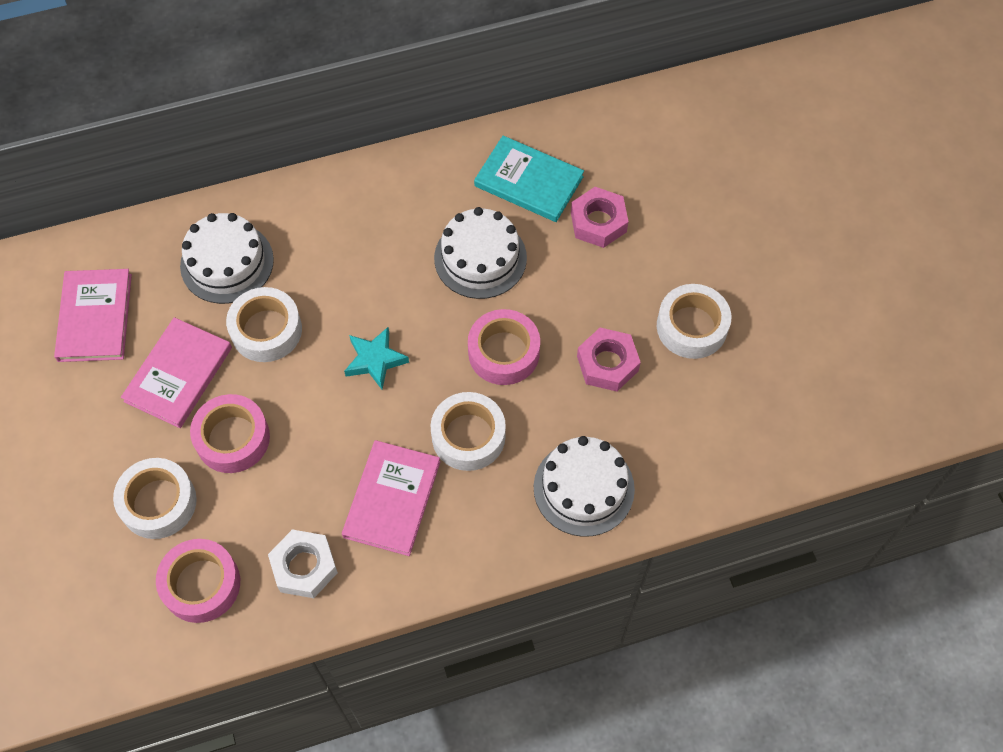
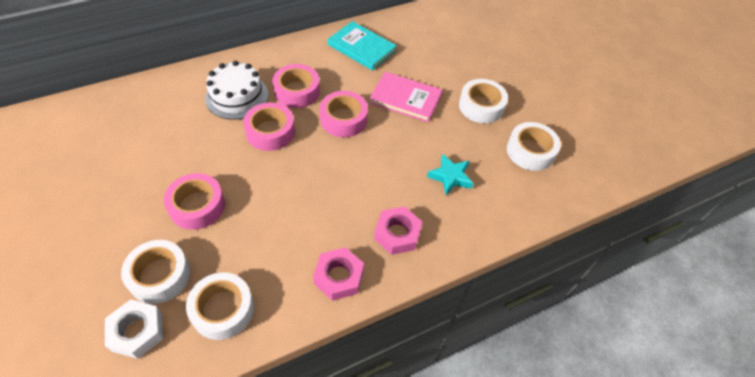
pink book: [54,269,132,362] [121,317,232,428] [342,440,440,556] = 3 -> [369,72,442,122] = 1
pink tape: [156,539,240,623] [190,394,270,473] [468,309,540,385] = 3 -> [164,173,225,230] [243,102,295,151] [272,64,320,108] [320,91,368,137] = 4
white cake: [180,213,274,304] [434,207,527,299] [534,436,635,537] = 3 -> [205,61,268,120] = 1

